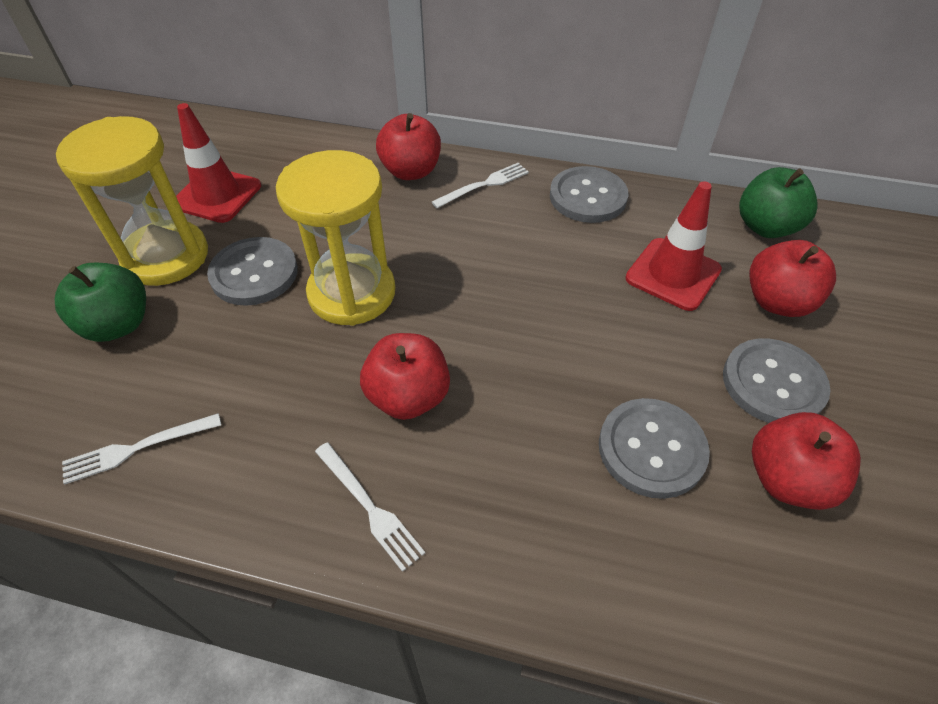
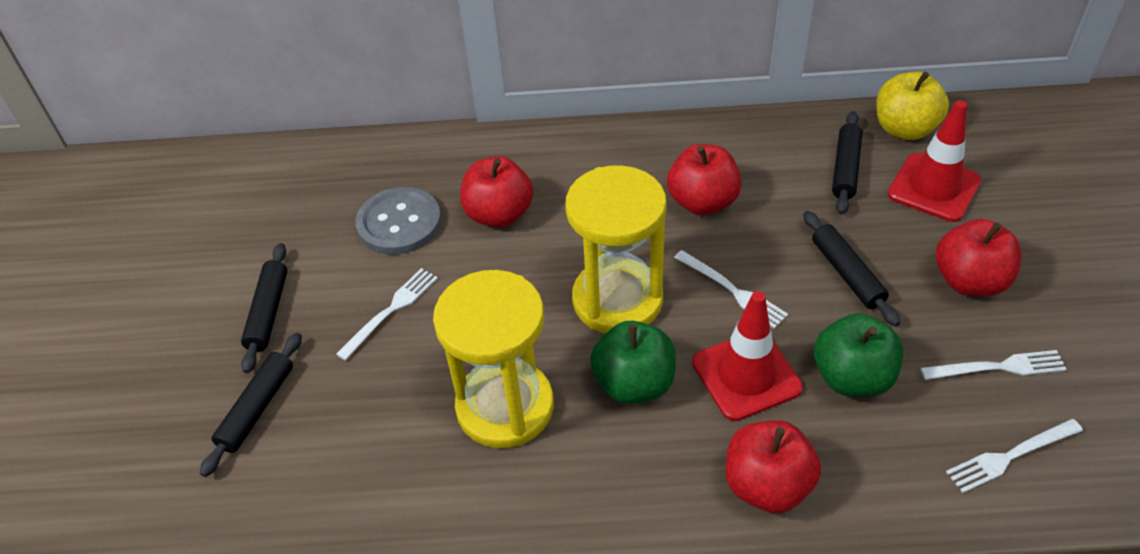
black rolling pin: none = 0 -> [200,333,302,477] [241,243,287,373] [803,211,900,326] [832,111,863,215] = 4
grey button: [207,237,298,306] [550,166,628,223] [599,398,710,499] [723,338,830,423] = 4 -> [356,187,441,255] = 1
white fork: [62,413,221,485] [315,442,425,572] [432,163,529,208] = 3 -> [336,268,438,361] [674,250,788,329] [920,350,1067,380] [946,419,1083,493] = 4
yellow apple: none = 0 -> [876,72,949,140] = 1

